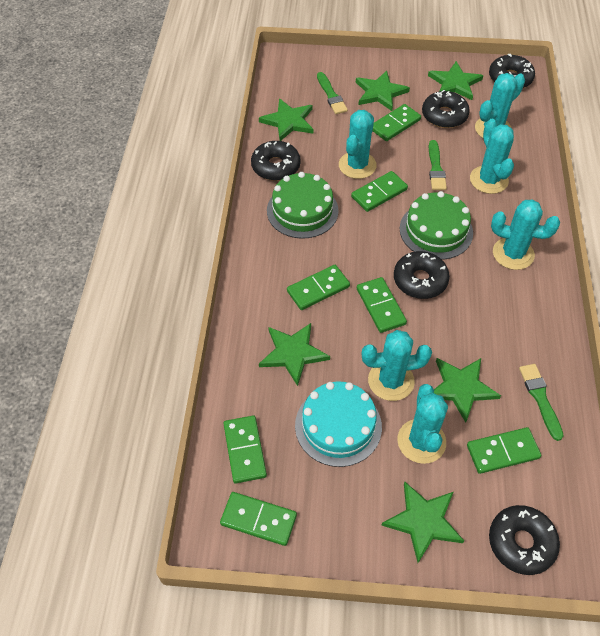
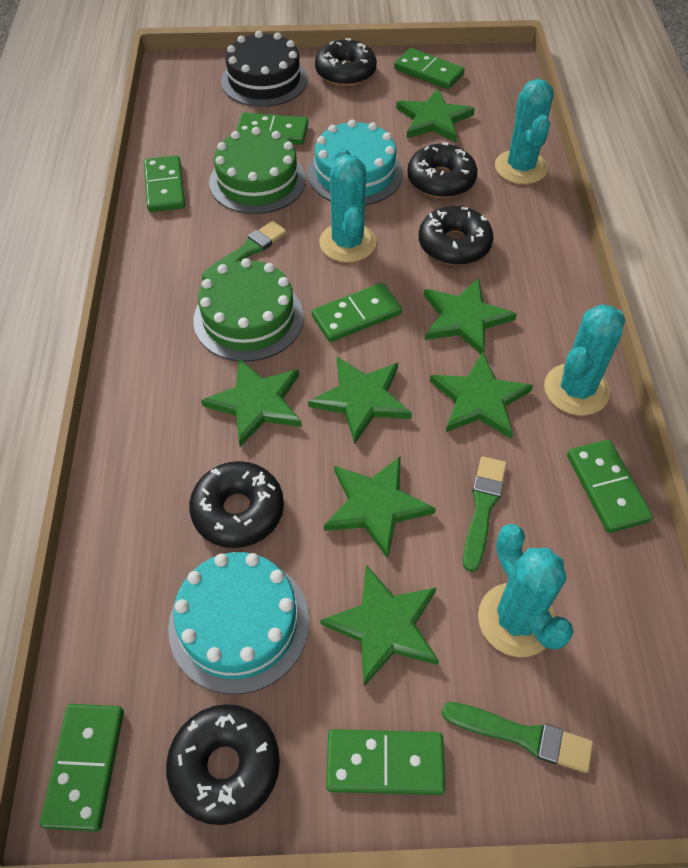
black cake: none = 0 -> [221,31,308,107] = 1
green star: [259,98,314,141] [259,323,330,386] [356,71,410,111] [381,482,464,563] [428,61,483,100] [434,358,501,423] = 6 -> [201,358,302,447] [308,356,412,444] [320,565,439,686] [324,456,436,559] [396,88,475,143] [424,278,517,354] [430,352,533,439] = 7
turquoise cactus: [339,110,377,179] [362,330,432,401] [397,384,448,464] [470,119,514,194] [475,73,525,138] [491,199,560,270] = 6 -> [319,147,376,263] [478,524,574,657] [495,79,554,184] [544,304,626,416] = 4
turquoise cake: [295,381,382,467] = 1 -> [168,552,309,694] [307,120,403,205] = 2

